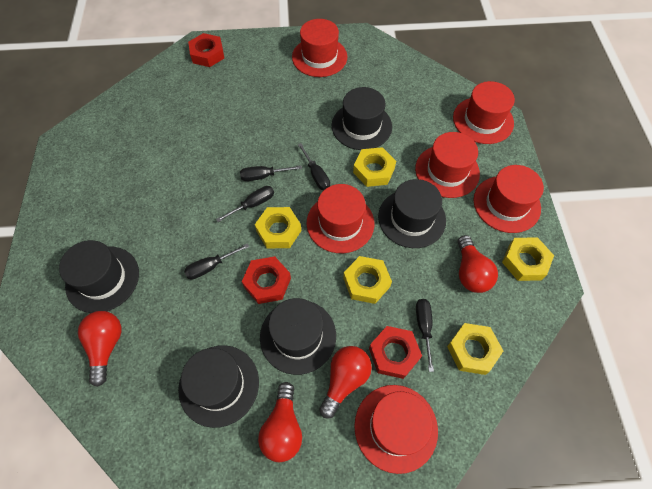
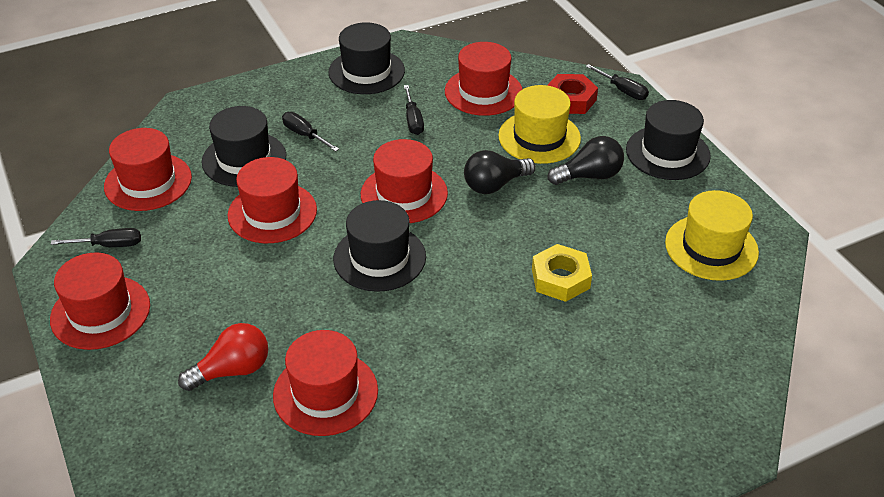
black hat: [59,240,139,313] [178,345,259,428] [260,298,336,375] [332,87,392,150] [378,179,446,248] = 5 -> [202,106,286,187] [328,22,405,94] [333,200,426,292] [626,100,711,180] = 4
black light bulb: none = 0 -> [464,150,536,194] [548,136,624,185] = 2
black screwdriver: [184,243,249,280] [216,186,274,222] [240,165,302,181] [298,143,330,190] [416,299,434,372] = 5 -> [51,228,141,247] [282,112,339,152] [404,85,424,135] [586,64,649,100] = 4
red light bulb: [78,311,121,387] [258,382,302,462] [319,346,372,419] [458,235,498,293] = 4 -> [178,323,268,391] = 1
red nut: [188,33,224,67] [242,256,291,304] [369,326,422,379] = 3 -> [547,74,598,114] = 1
yellow hat: none = 0 -> [498,85,581,164] [665,190,759,281] = 2
yellow nut: [255,207,301,248] [343,256,392,304] [353,147,396,187] [447,323,503,375] [502,237,554,281] = 5 -> [532,244,592,302] = 1

